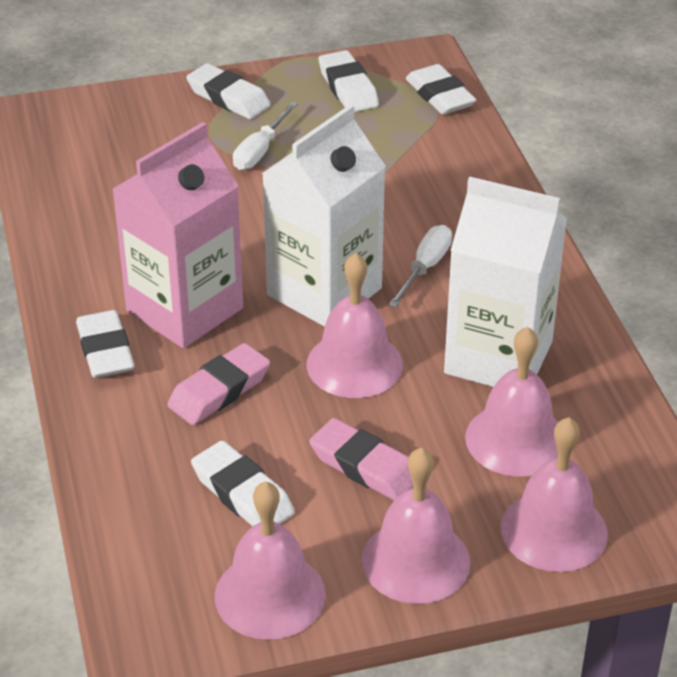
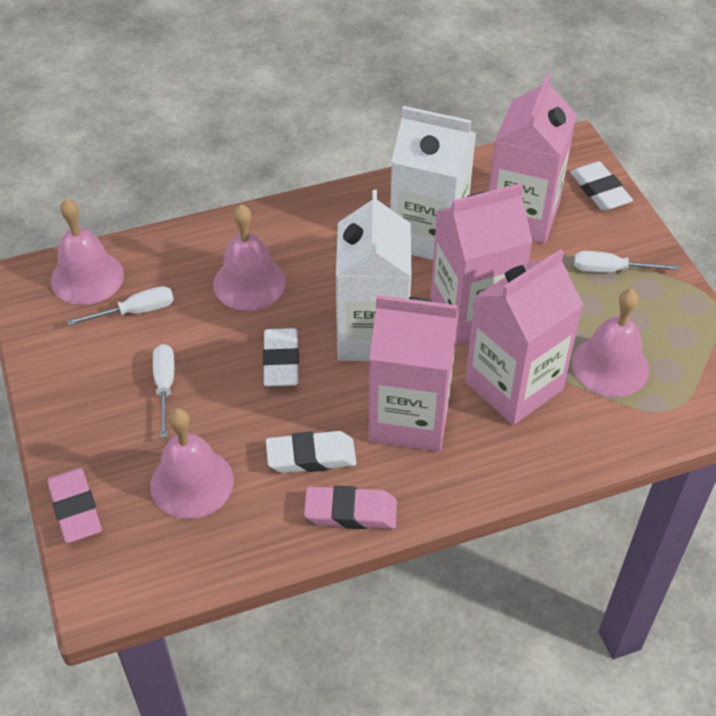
pink bell: [215,481,326,640] [306,253,403,398] [361,447,471,604] [465,327,558,476] [501,417,608,572] = 5 -> [51,199,124,305] [150,409,234,519] [213,204,286,311] [572,289,649,397] = 4
pink carton: [112,122,243,348] = 1 -> [369,295,459,452] [431,183,533,345] [465,249,583,425] [489,74,577,244] = 4
white eraser: [76,310,134,378] [186,63,271,119] [191,440,295,526] [319,50,379,112] [406,64,476,114] = 5 -> [263,328,299,387] [266,431,357,473] [570,162,633,211] = 3
white screwdriver: [233,102,298,170] [389,225,452,307] = 2 -> [67,286,174,326] [153,344,174,438] [574,251,679,273] = 3

